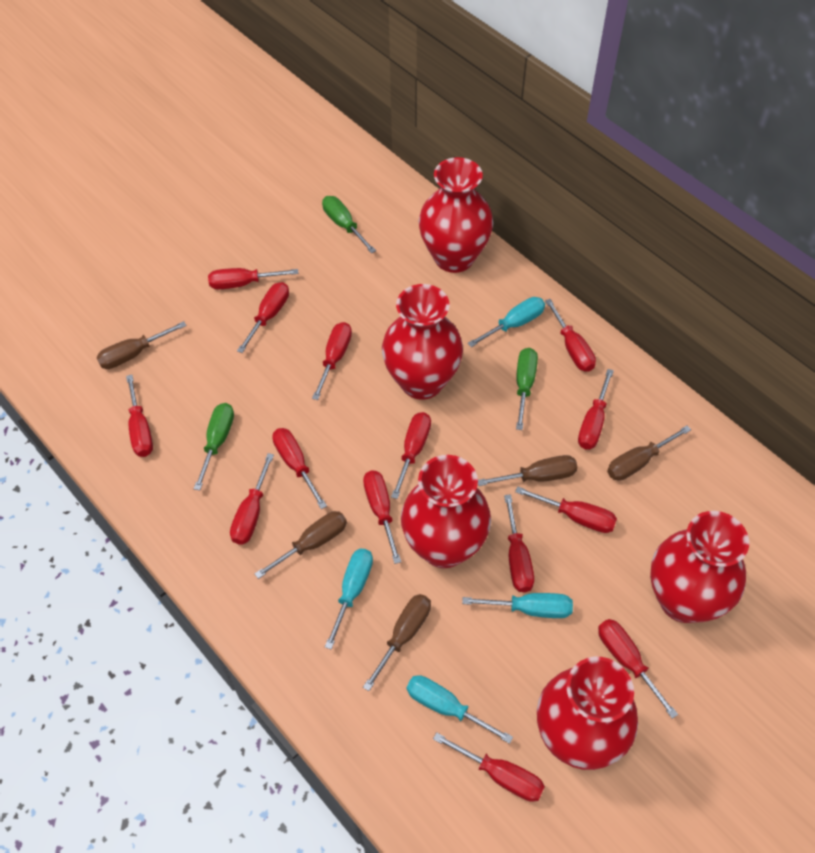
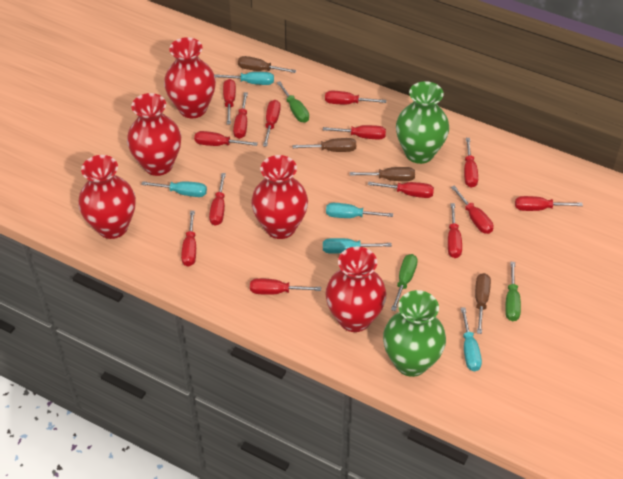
brown screwdriver: [96,321,187,369] [254,511,347,579] [363,594,431,691] [478,455,578,486] [607,426,691,481] = 5 -> [238,56,296,73] [293,138,356,152] [350,167,415,181] [475,273,491,334] = 4
green vase: none = 0 -> [383,290,446,377] [396,81,449,164] = 2
turquoise screwdriver: [325,549,373,649] [407,675,513,744] [462,593,573,618] [468,297,545,347] = 4 -> [141,181,207,197] [214,72,274,85] [323,238,392,254] [326,203,393,218] [461,307,482,371] = 5

